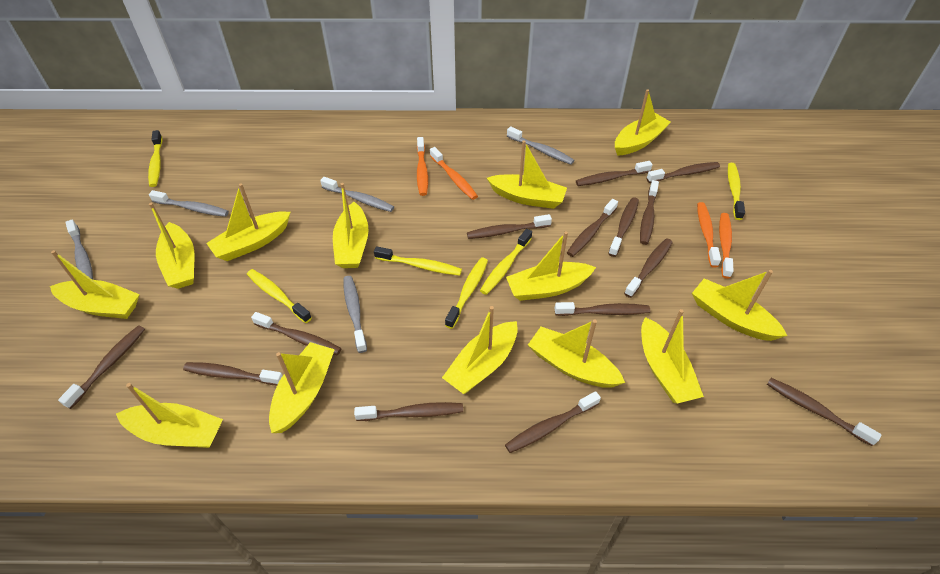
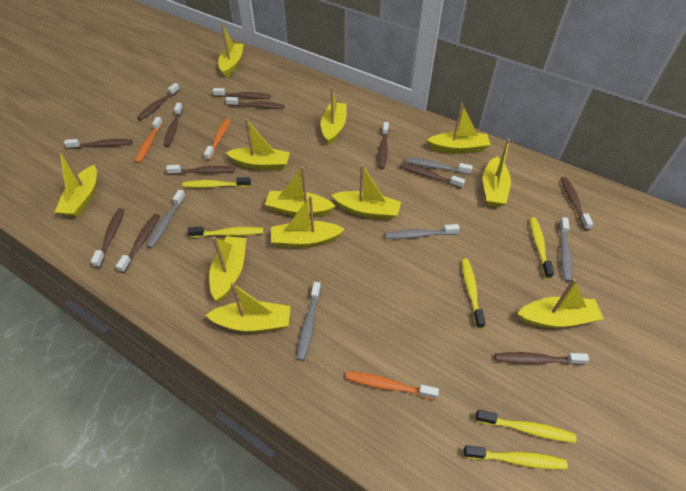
brown toothbrush: [58,325,145,409] [183,362,283,385] [251,312,341,356] [354,402,463,421] [467,214,552,239] [505,391,601,453] [555,302,650,316] [567,199,618,257] [576,161,652,186] [608,197,639,257] [624,238,673,298] [640,180,659,245] [647,162,720,183] [767,378,881,446] = 14 -> [64,139,132,149] [91,208,124,268] [116,214,160,273] [137,83,180,120] [164,103,183,147] [166,165,235,175] [213,88,271,99] [226,97,284,109] [378,122,389,169] [400,163,465,189] [495,352,589,365] [561,177,593,230] = 12
orange toothbrush: [417,137,428,196] [430,147,478,200] [697,202,721,267] [719,213,733,279] = 4 -> [135,117,163,163] [204,118,230,161] [346,371,439,400] = 3
yellow boat: [50,250,140,319] [116,383,223,448] [149,203,194,289] [206,183,291,261] [269,342,335,433] [333,183,369,268] [442,306,518,394] [487,140,567,209] [506,231,596,301] [528,320,625,388] [615,89,671,156] [641,309,704,404] [692,270,787,341] = 13 -> [55,148,97,217] [206,283,290,332] [209,236,246,302] [218,24,244,78] [226,119,290,170] [265,166,336,217] [271,196,345,248] [321,87,346,145] [332,165,401,220] [427,103,491,154] [483,139,511,207] [517,279,604,328] = 12

